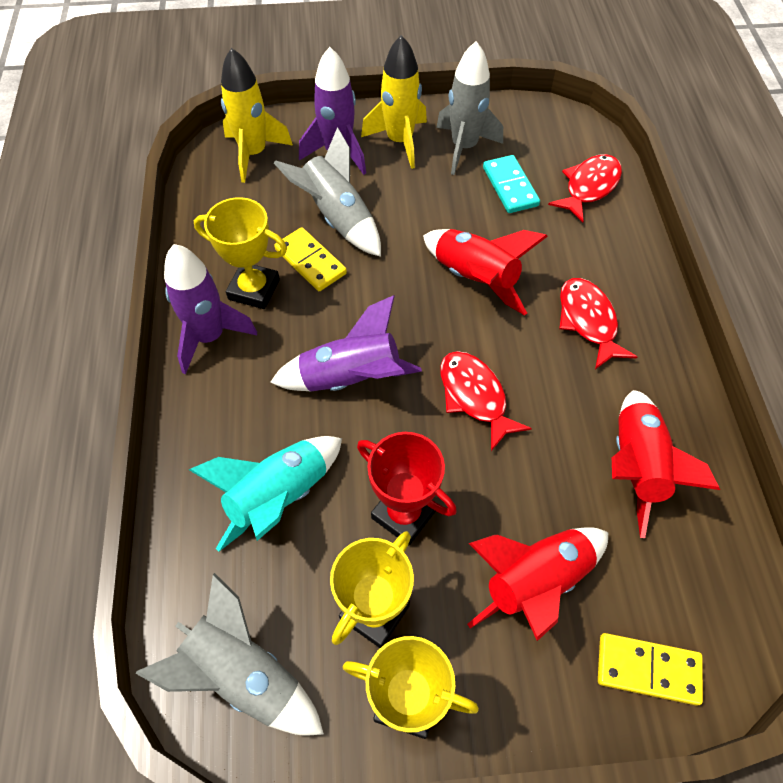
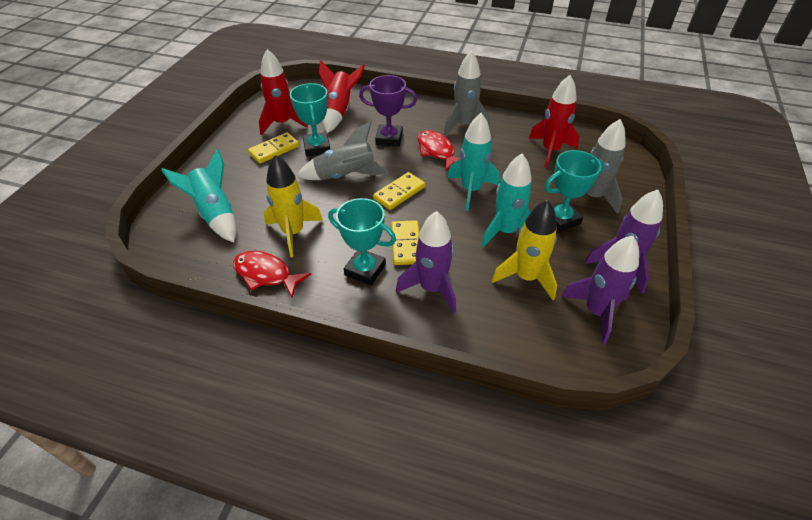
purple trophy: none = 0 -> [359,75,417,147] = 1
red fish: [440,351,532,451] [548,154,622,223] [559,278,637,369] = 3 -> [233,251,312,298] [418,130,460,171] = 2
red trophy: [357,432,457,546] = 1 -> none = 0
turquoise domino: [483,155,540,213] = 1 -> none = 0
turquoise rocket: [189,436,342,551] = 1 -> [161,149,236,243] [447,113,500,211] [481,154,532,247] = 3
turquoise trophy: none = 0 -> [290,83,330,156] [328,198,396,286] [545,150,604,232] = 3
yellow domino: [274,227,347,291] [598,633,703,706] = 2 -> [248,132,299,164] [373,172,425,210] [391,220,419,265] = 3
yellow trophy: [194,197,287,309] [330,531,414,648] [343,636,479,739] = 3 -> none = 0

